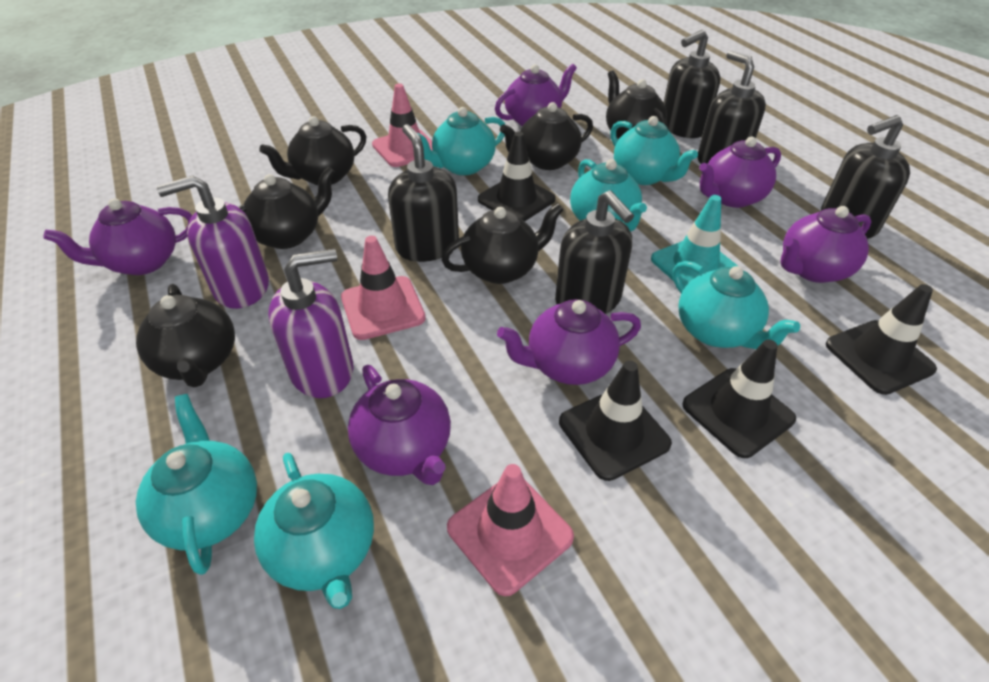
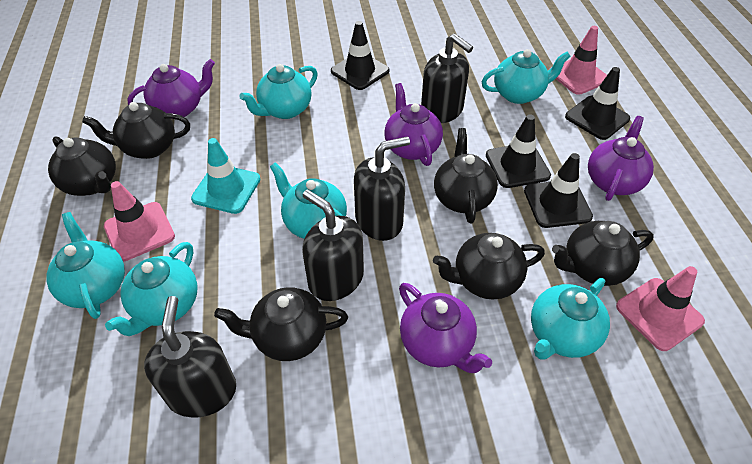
black soap dispenser: [388,124,459,262] [555,190,634,314] [664,30,721,138] [698,50,766,164] [821,115,910,239] = 5 -> [144,296,236,418] [302,189,364,301] [354,137,410,241] [421,33,473,123] = 4
purple soap dispenser: [156,175,269,309] [268,249,354,398] = 2 -> none = 0
purple teapot: [43,198,192,275] [348,365,451,485] [495,63,577,126] [497,299,641,385] [699,137,781,208] [781,206,871,283] = 6 -> [127,59,215,117] [384,83,443,166] [399,283,492,373] [588,116,654,201] = 4

